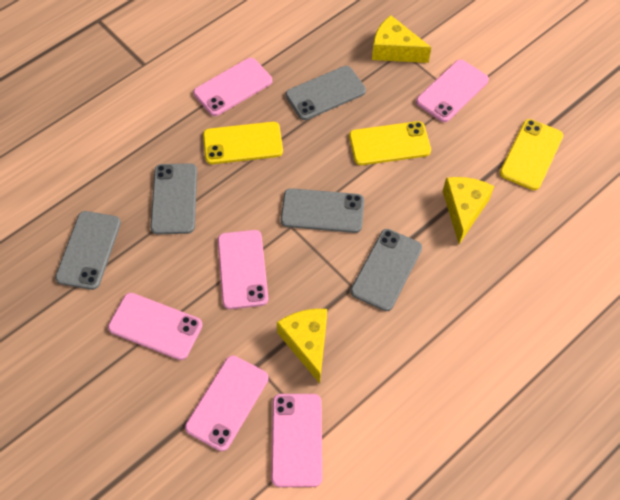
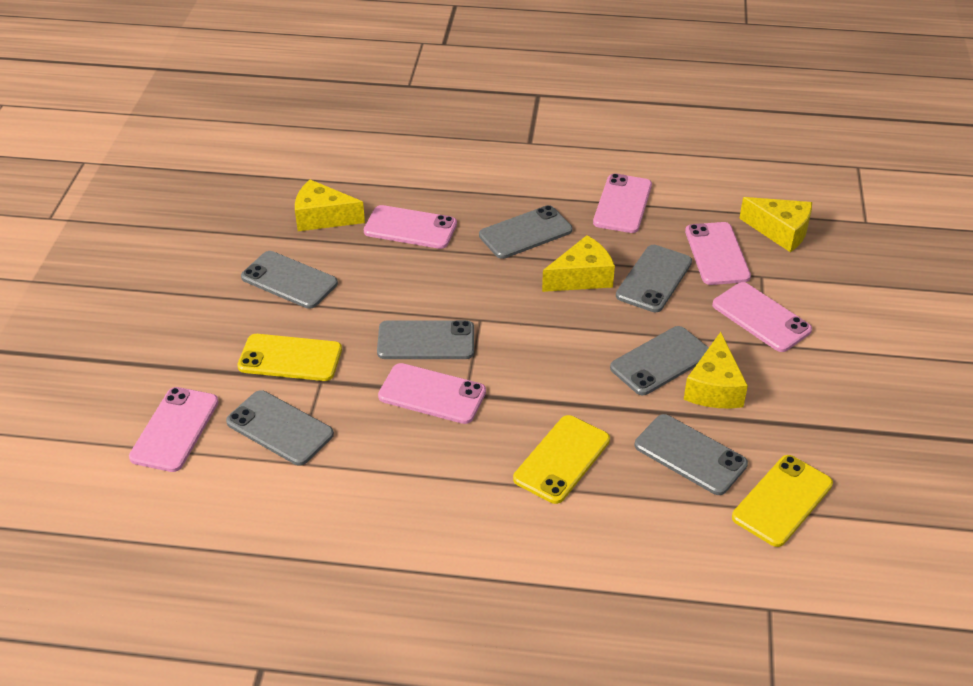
grey phone: [55,211,121,290] [150,163,197,234] [281,188,364,233] [286,66,366,120] [351,229,422,311] = 5 -> [226,390,334,465] [241,251,338,309] [377,320,474,359] [479,205,572,259] [610,326,709,395] [616,245,692,312] [635,414,748,495] = 7
yellow cheese: [277,309,327,384] [372,15,431,63] [443,177,494,244] = 3 -> [295,180,365,231] [542,235,615,292] [684,332,748,408] [739,197,812,252] = 4

